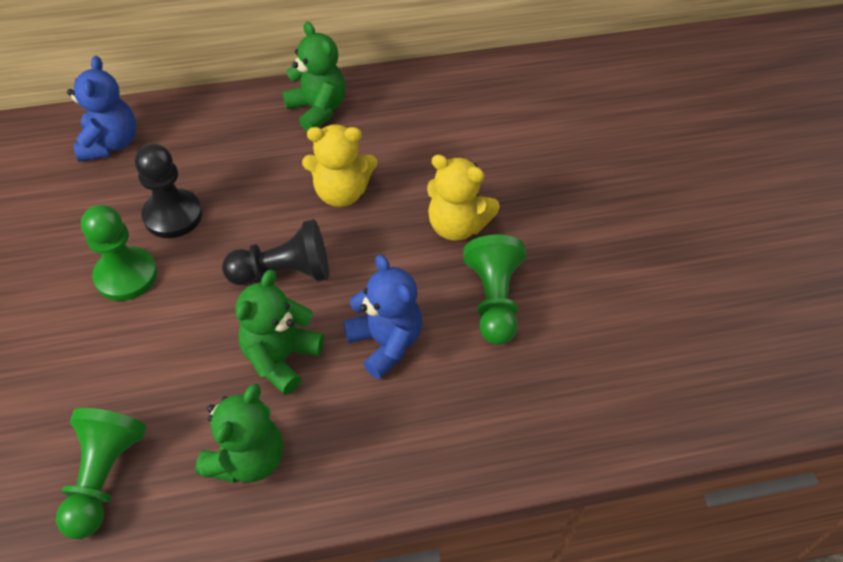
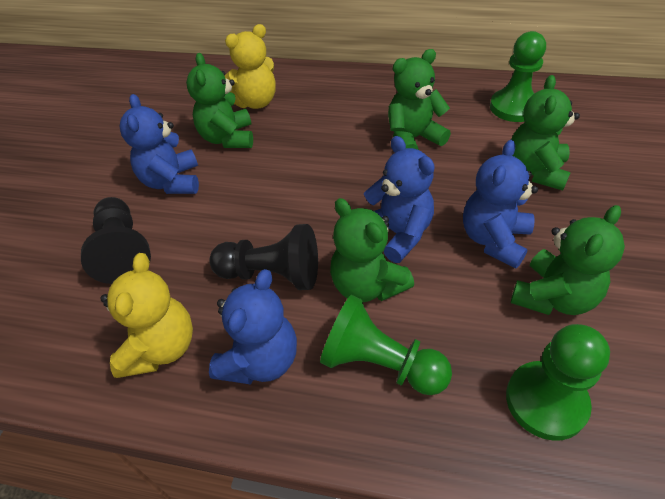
blue teddy bear: [67,56,136,162] [343,255,423,379] = 2 -> [120,94,199,194] [209,269,297,384] [364,136,435,263] [463,140,538,269] = 4
green teddy bear: [195,384,283,483] [236,270,324,395] [282,22,346,131] = 3 -> [186,53,253,148] [330,198,414,302] [388,49,451,150] [511,75,580,191] [511,205,625,315] = 5

